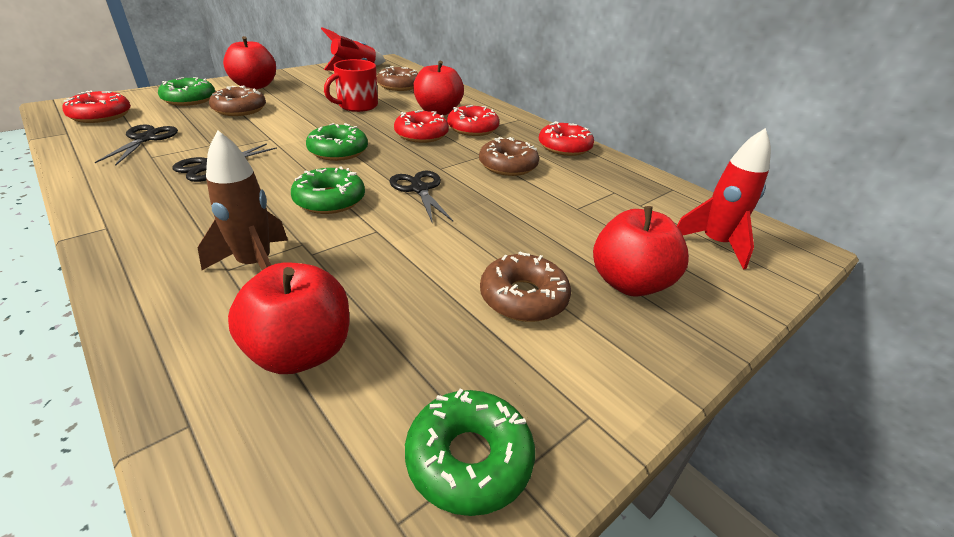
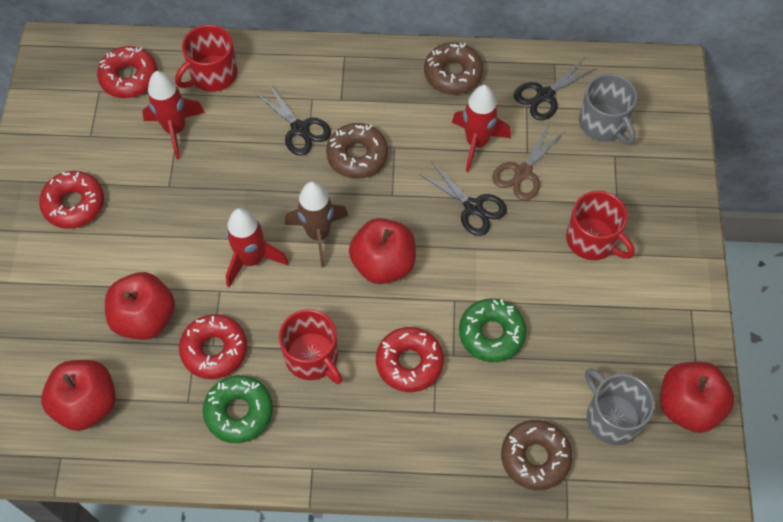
brown donut: [209,86,266,116] [377,66,418,91] [479,137,539,176] [480,251,571,322] = 4 -> [326,123,388,179] [424,42,483,94] [501,420,573,490] = 3
brown scissors: none = 0 -> [492,124,565,201] = 1
green donut: [158,77,215,106] [291,167,365,214] [306,123,368,161] [405,388,535,516] = 4 -> [203,375,273,443] [459,298,527,362] = 2
grey mug: none = 0 -> [579,74,637,145] [585,368,655,445] = 2
red mug: [324,59,378,112] = 1 -> [175,25,238,92] [279,309,342,384] [566,191,635,260] = 3
red rocket: [321,27,386,71] [677,128,771,270] = 2 -> [142,71,205,159] [226,208,289,288] [452,85,511,172] = 3

